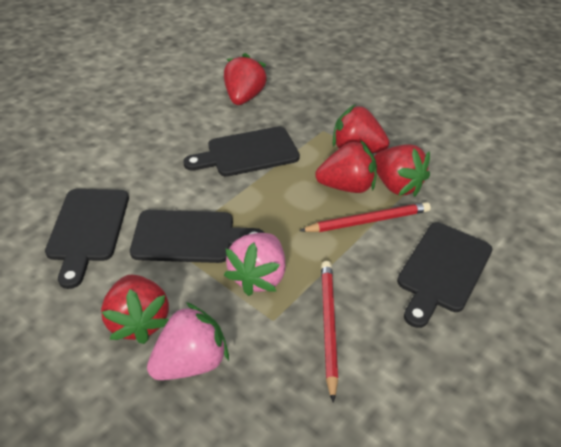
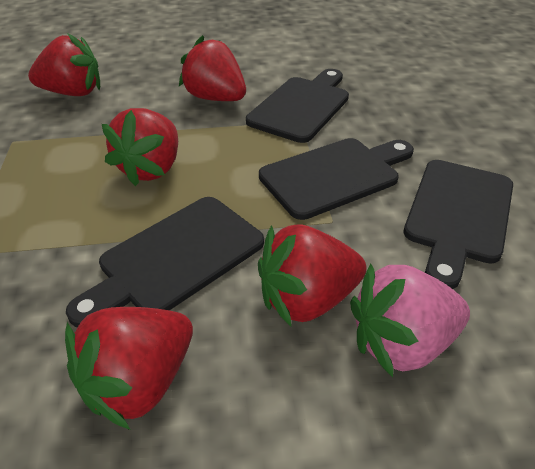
pink strawberry: [147,302,229,380] [224,233,286,296] = 2 -> [350,263,470,377] = 1
red pencil: [299,202,431,232] [321,261,338,403] = 2 -> none = 0

